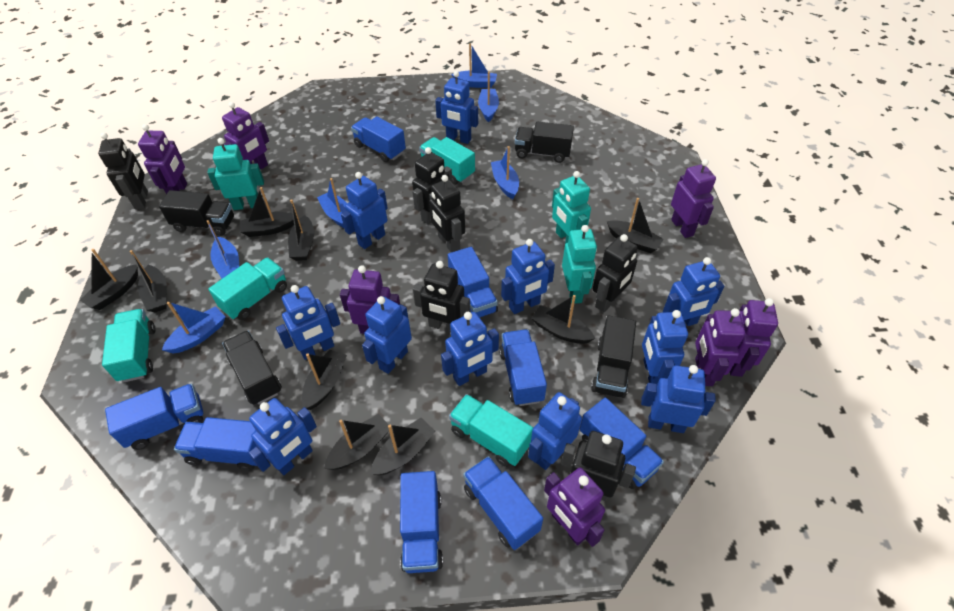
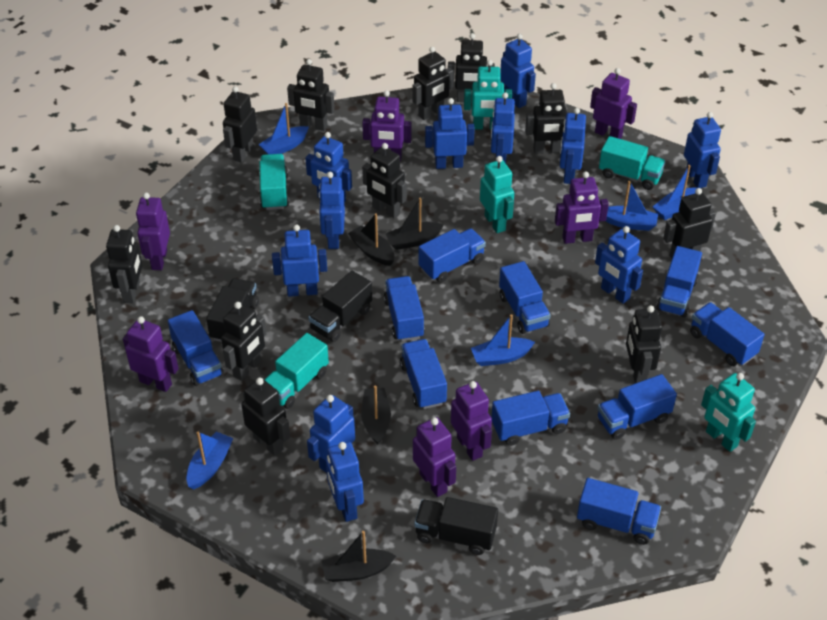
black boat: [80,249,138,310] [129,250,167,312] [240,187,294,237] [288,199,314,261] [302,349,347,410] [324,414,389,470] [371,418,435,475] [531,295,595,344] [607,198,664,253] = 9 -> [322,531,396,582] [348,213,394,266] [361,385,391,445] [386,198,444,250] = 4
black robot: [98,132,148,209] [412,147,452,225] [413,261,470,333] [429,175,465,252] [561,431,636,501] [593,234,638,312] = 6 -> [106,225,142,303] [221,302,266,381] [223,86,257,163] [241,378,290,456] [287,59,335,131] [362,143,407,218] [413,47,453,120] [448,33,495,102] [525,83,574,154] [626,305,662,383] [663,188,716,259] = 11
black truck: [159,190,234,236] [222,331,282,405] [515,122,574,163] [591,315,636,398] = 4 -> [206,278,259,342] [309,271,372,342] [414,497,498,555] = 3
blue boat: [162,302,226,354] [206,220,239,278] [317,178,347,228] [451,43,497,88] [478,71,499,122] [491,146,519,199] = 6 -> [187,431,234,489] [258,103,309,154] [471,314,535,366] [606,181,658,231] [653,165,697,220] = 5
blue truck: [105,384,203,450] [174,417,257,471] [351,116,406,162] [400,471,443,573] [448,247,498,318] [463,456,543,550] [499,329,547,406] [580,397,664,489] = 8 -> [168,310,224,386] [384,276,425,341] [400,339,447,409] [419,228,486,283] [491,391,570,446] [499,261,551,334] [577,478,661,545] [597,374,677,440] [656,246,702,317] [690,302,765,366] = 10
turquoise truck: [102,309,156,382] [208,257,287,320] [419,137,475,185] [449,394,533,467] = 4 -> [259,154,289,210] [264,333,329,409] [599,136,666,190] = 3

